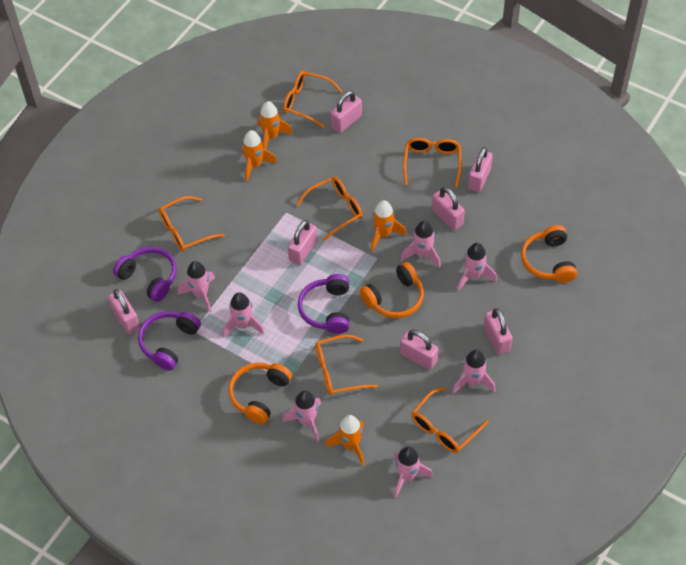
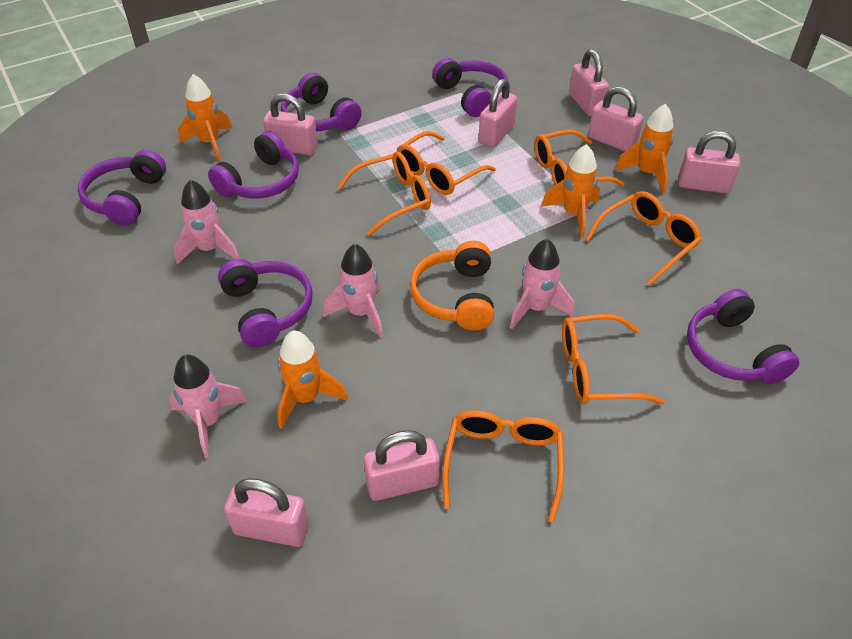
orange headphones: [228,363,292,424] [360,262,424,318] [521,225,577,283] = 3 -> [410,241,494,331] = 1
pink rocket: [178,261,215,312] [223,292,265,337] [282,391,321,442] [393,447,433,498] [401,221,441,268] [452,350,496,394] [457,243,497,291] = 7 -> [169,354,247,458] [174,180,240,265] [323,244,383,338] [510,239,574,329] = 4
purple headphones: [113,247,176,302] [138,311,201,371] [298,274,350,334] = 3 -> [78,150,166,225] [208,131,299,198] [218,259,313,348] [281,73,362,131] [432,58,508,117] [687,289,799,384] = 6

